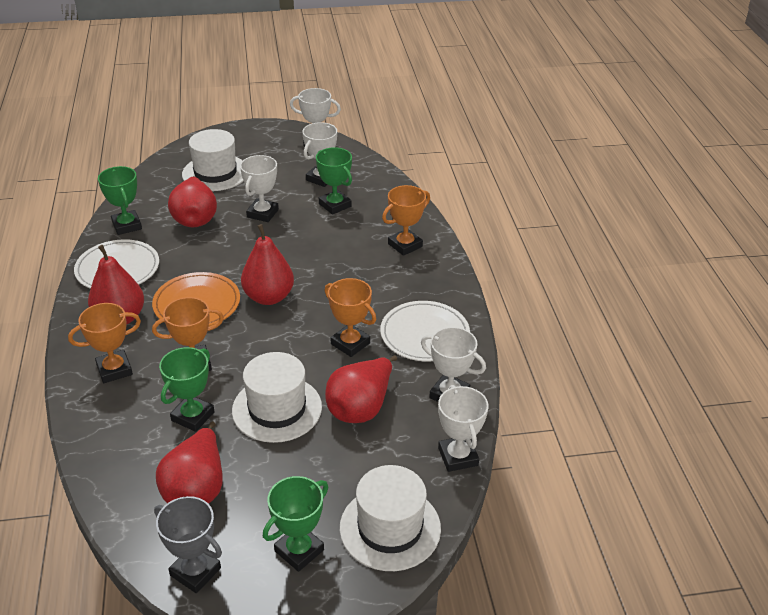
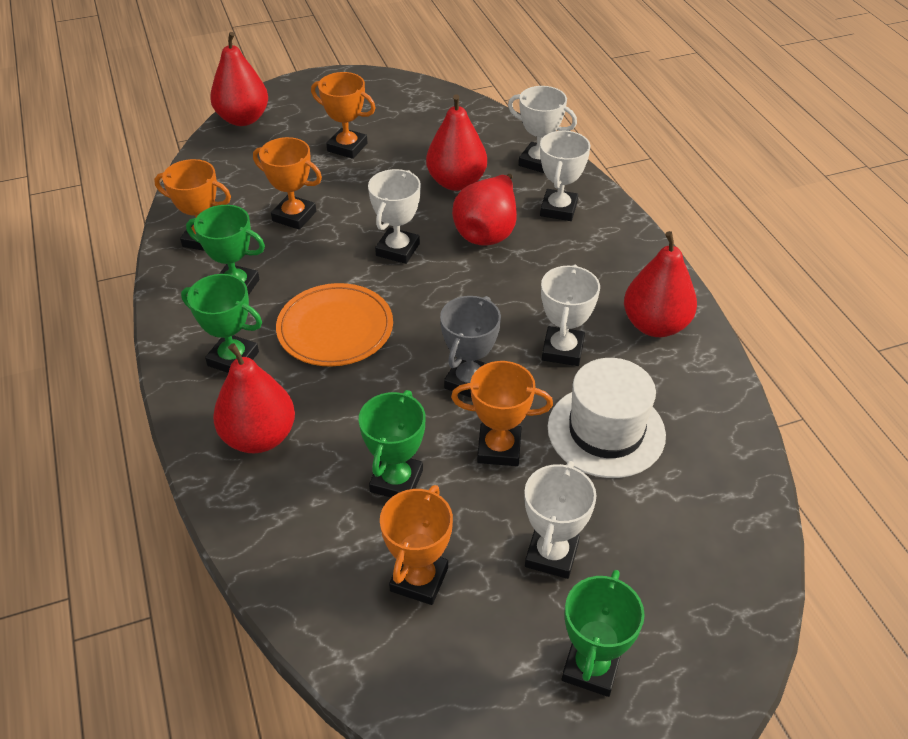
orange trophy: [68,303,141,383] [152,297,224,371] [325,278,376,357] [382,185,430,256] = 4 -> [154,159,231,251] [253,137,322,230] [311,72,376,159] [380,485,453,605] [451,361,553,466] = 5
white hat: [182,129,244,191] [232,352,322,443] [340,465,441,571] = 3 -> [548,358,666,478] = 1
white plate: [74,239,159,289] [380,301,470,361] = 2 -> none = 0

